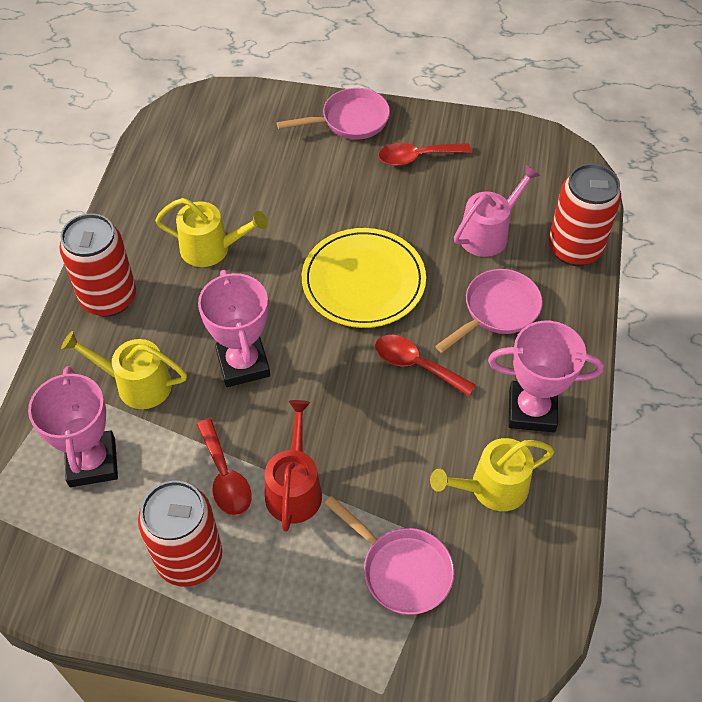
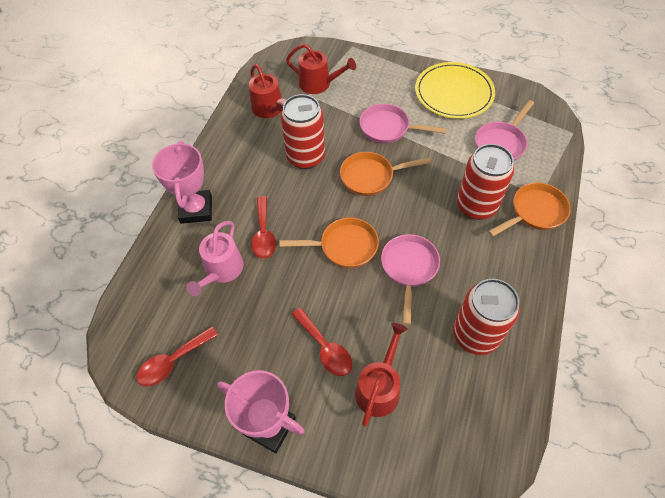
orange pan: none = 0 -> [279,218,379,268] [340,152,431,196] [488,183,571,237] = 3
pink trophy: [28,366,118,487] [198,270,270,387] [488,321,604,432] = 3 -> [152,141,212,224] [217,370,304,453] = 2
red watering can: [265,400,322,532] = 1 -> [249,64,286,118] [286,44,356,94] [355,323,408,426] = 3
yellow watering can: [61,331,187,409] [155,198,268,267] [430,438,554,511] = 3 -> none = 0

